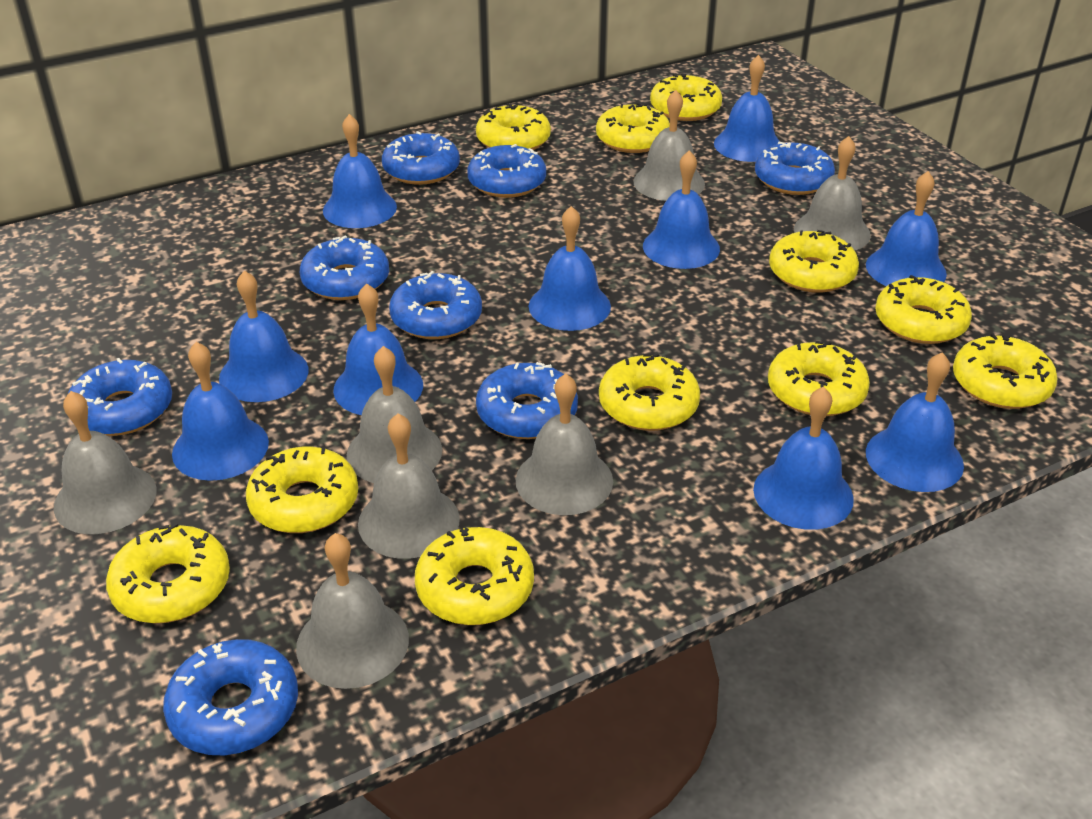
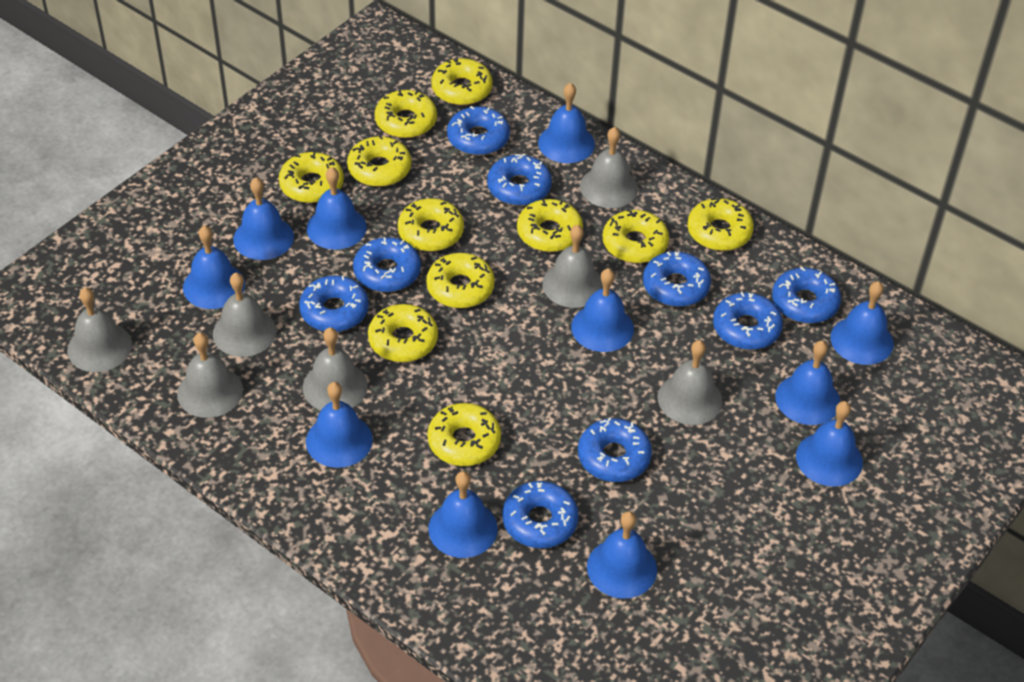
blue bell: [172,342,269,481] [219,271,309,402] [323,114,397,228] [333,283,423,415] [529,206,611,331] [643,150,720,269] [714,55,780,162] [753,387,854,530] [866,171,947,286] [866,352,964,492] = 10 -> [183,225,245,309] [233,177,294,260] [306,382,373,468] [307,167,367,250] [428,471,498,558] [538,83,595,163] [571,268,634,352] [587,511,657,599] [775,341,840,425] [796,401,863,487] [830,281,894,365] = 11
blue donut: [68,358,172,436] [163,639,298,755] [300,236,389,300] [382,131,460,185] [389,271,482,339] [467,144,546,198] [476,362,578,439] [755,142,835,195] = 8 -> [299,275,369,332] [353,237,421,292] [447,106,510,155] [487,153,552,206] [502,481,579,548] [578,418,652,482] [643,251,711,307] [713,292,783,350] [772,267,841,324] = 9

